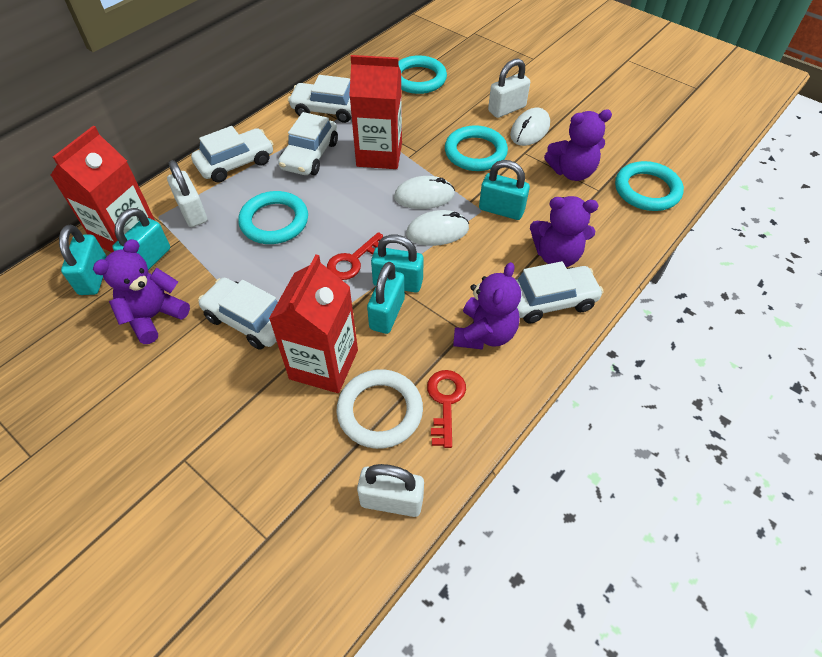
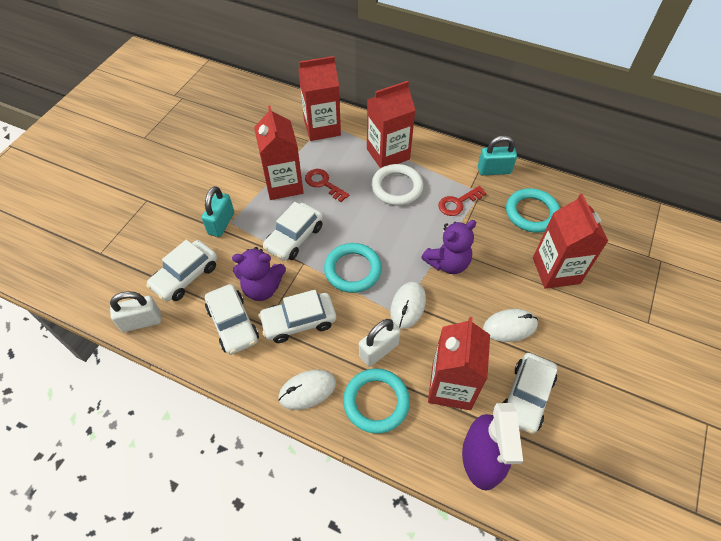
purple spray bottle: none = 0 -> [462,403,523,491] = 1
purple teddy bear: [93,239,190,344] [453,262,521,350] [530,196,598,267] [544,110,612,181] = 4 -> [232,247,286,301] [421,220,477,274] = 2
red carton: [51,126,155,252] [269,255,358,393] [349,55,402,169] = 3 -> [254,106,304,200] [298,56,341,141] [367,81,415,168] [428,317,490,410] [533,194,608,289] = 5
turquoise padlock: [59,225,107,295] [112,208,170,270] [367,262,405,334] [371,235,424,293] [479,160,530,220] = 5 -> [201,186,234,237] [478,135,517,175] = 2
turquoise ring: [238,191,308,244] [399,55,447,94] [445,125,508,171] [615,161,684,211] = 4 -> [324,243,382,293] [343,368,410,434] [506,188,560,233] = 3
white padlock: [167,160,207,227] [357,464,424,517] [488,58,530,118] = 3 -> [110,291,161,332] [359,319,400,367] = 2

